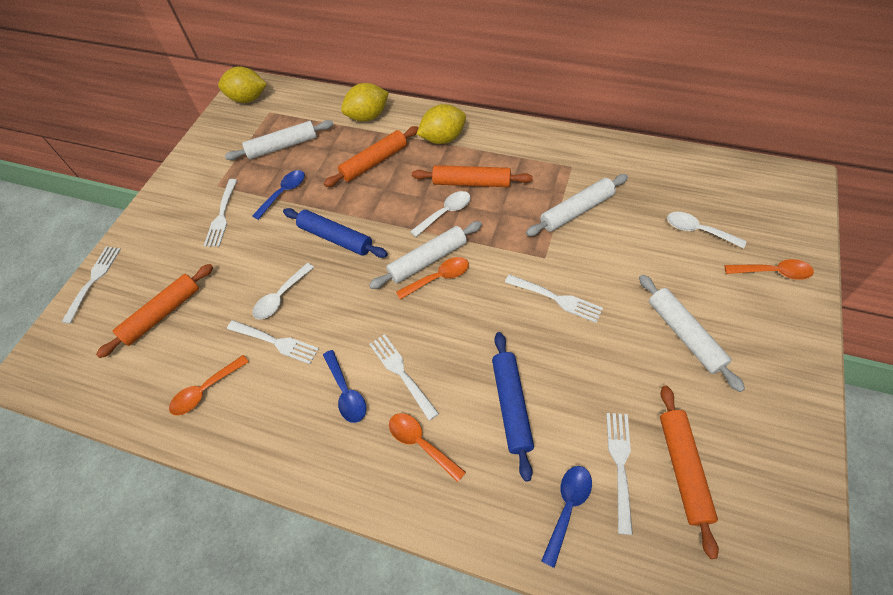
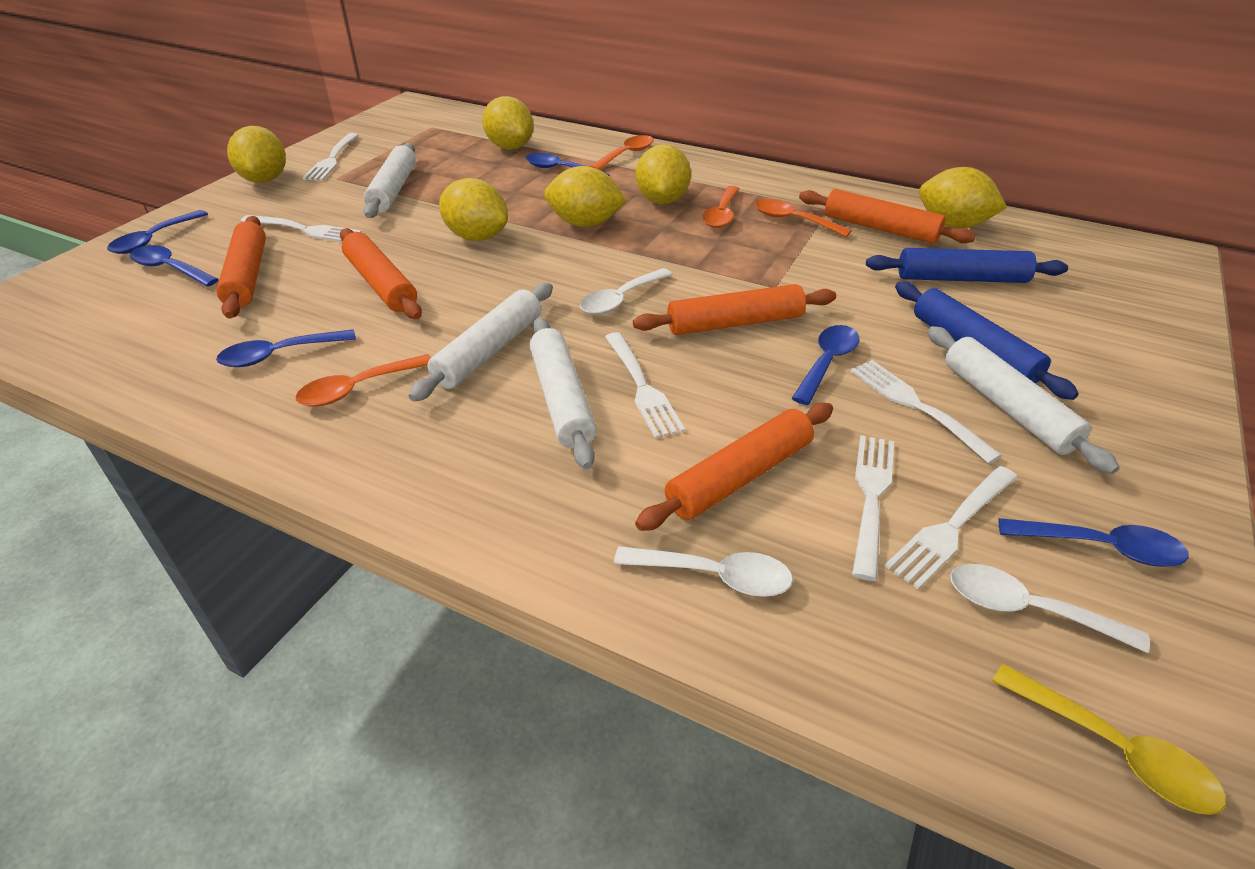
blue spoon: [252,170,305,220] [323,350,366,423] [541,466,592,568] = 3 -> [107,210,208,254] [130,245,219,287] [216,329,356,367] [526,153,610,176] [792,325,859,405] [998,518,1189,567] = 6
orange rolling pin: [96,264,213,358] [324,126,419,187] [412,165,533,187] [660,386,719,559] = 4 -> [216,216,266,319] [340,228,422,319] [633,284,836,335] [635,403,833,531] [799,189,976,244] = 5
yellow lemon: [218,66,267,103] [341,83,389,122] [417,104,466,144] = 3 -> [227,126,286,183] [439,178,508,241] [482,96,534,150] [544,166,627,227] [636,144,691,204] [919,167,1007,228] = 6
yellow spoon: none = 0 -> [992,664,1226,815] = 1

